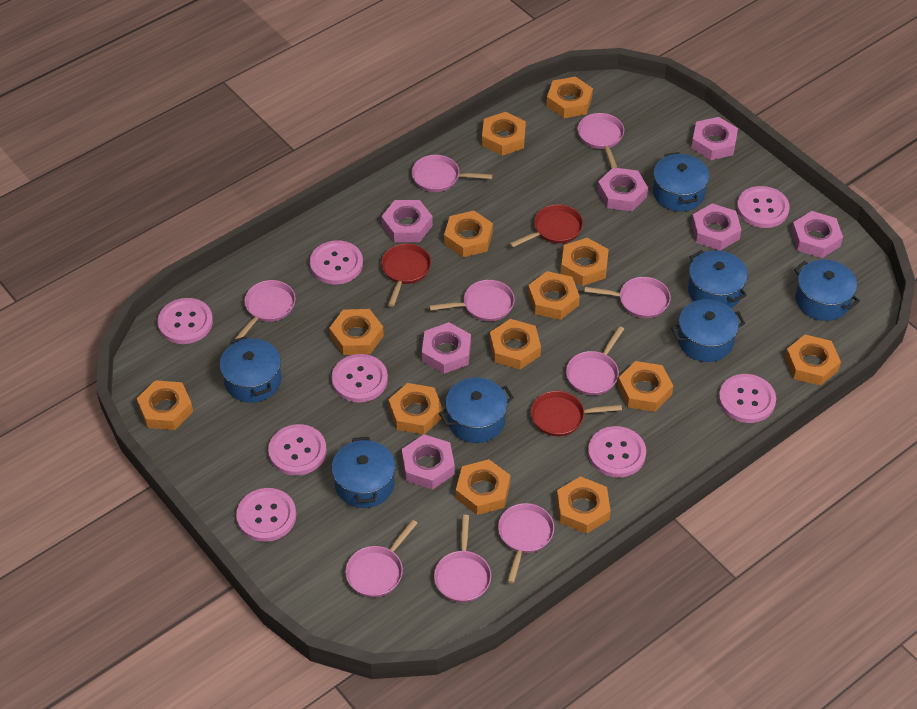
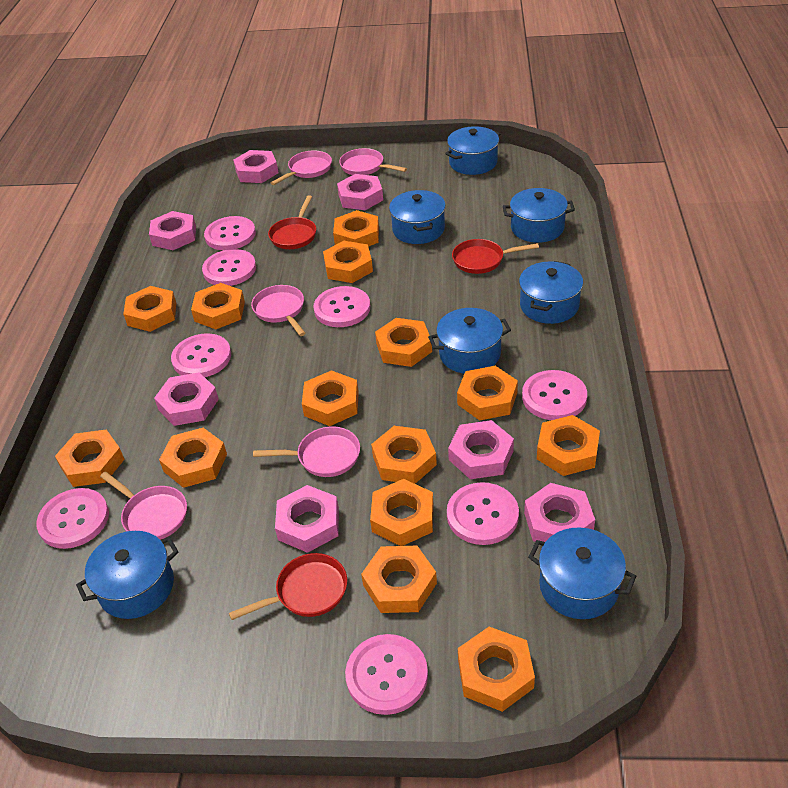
orange nut: [137,380,193,430] [329,309,384,355] [388,383,443,434] [444,211,493,257] [456,459,511,515] [482,112,526,156] [490,319,541,370] [528,271,580,320] [546,76,593,118] [556,476,611,534] [561,238,609,286] [618,361,673,412] [785,335,841,386] = 13 -> [55,430,125,487] [123,286,176,332] [159,428,227,488] [191,283,245,329] [302,370,359,426] [323,241,373,283] [333,210,379,247] [361,546,437,613] [370,479,433,546] [371,426,437,484] [375,318,432,367] [457,366,518,421] [458,627,535,712] [537,415,600,476] = 14
pink pan: [235,280,296,339] [345,519,417,597] [412,155,493,192] [429,280,515,321] [434,515,491,602] [498,503,554,583] [566,326,624,395] [577,113,624,168] [584,277,671,318] = 9 -> [100,472,187,540] [251,285,306,336] [253,426,360,477] [271,151,332,185] [339,148,407,175] = 5

